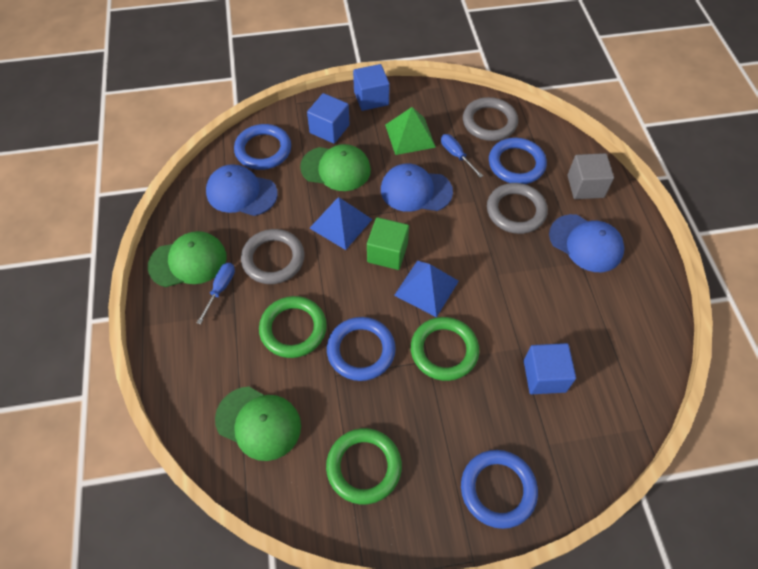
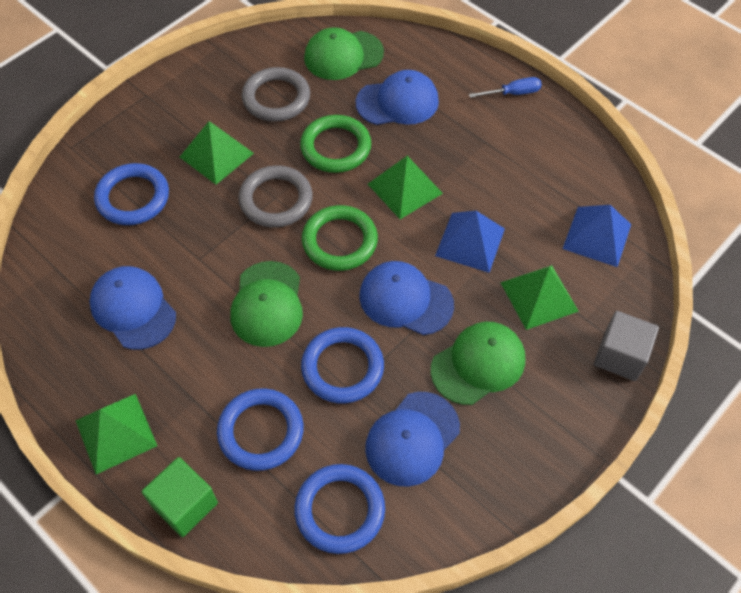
blue cap: [206,164,278,216] [381,164,453,212] [549,214,624,272] = 3 -> [89,266,176,350] [355,70,439,125] [359,261,454,335] [365,392,460,487] = 4
blue cube: [307,93,350,144] [353,64,390,111] [524,343,576,394] = 3 -> none = 0
blue screwdriver: [197,263,235,324] [441,134,483,178] = 2 -> [469,77,542,98] = 1
green pyramid: [385,107,436,155] = 1 -> [75,394,157,474] [180,121,254,185] [368,156,443,219] [500,265,579,330] = 4
green ring: [259,296,327,358] [326,428,402,504] [411,317,479,381] = 3 -> [300,115,371,173] [302,205,378,271] = 2
grey ring: [241,229,304,284] [463,97,518,141] [487,183,548,234] = 3 -> [238,165,313,228] [242,67,310,122] = 2

